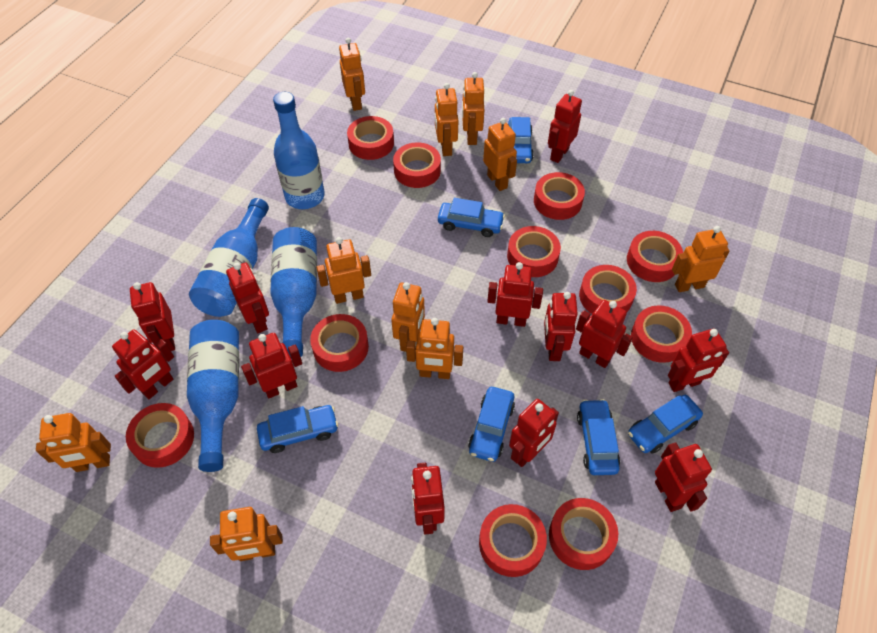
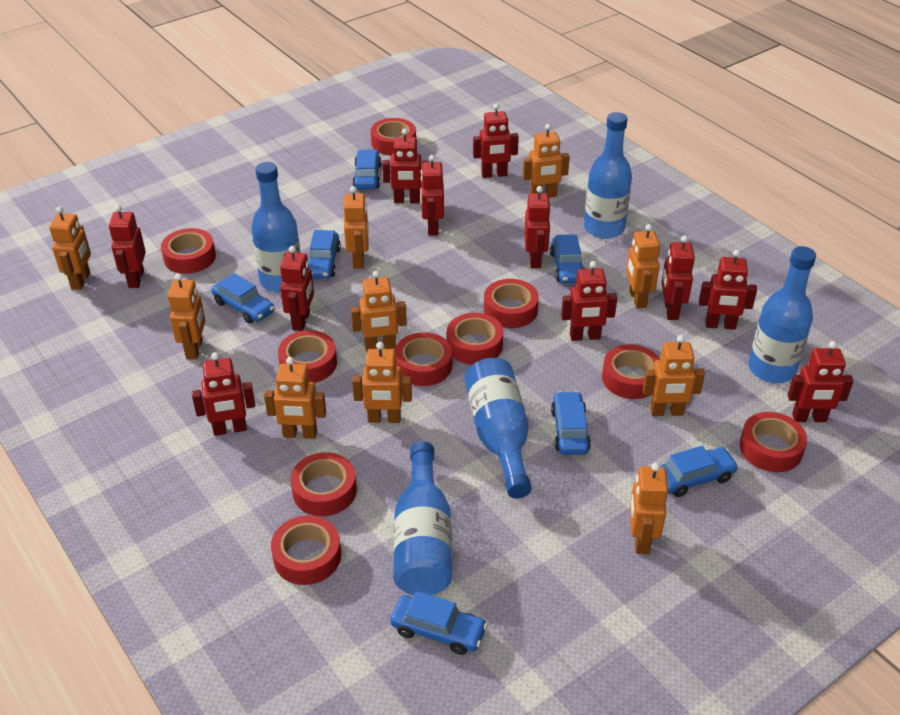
blue bottle: [187,320,239,472] [189,198,269,317] [270,227,317,357] [273,92,325,209] = 4 -> [251,162,301,293] [393,441,452,595] [465,358,532,499] [584,112,632,239] [749,246,816,383] = 5
blue car: [257,405,338,453] [438,198,505,237] [468,387,515,462] [508,117,534,163] [577,399,620,475] [628,395,703,454] = 6 -> [211,273,275,324] [308,230,341,279] [353,149,381,189] [390,591,488,655] [550,234,585,283] [551,391,591,455] [660,446,739,497] = 7
red robot: [112,329,174,399] [130,282,175,351] [226,263,269,333] [241,333,302,398] [411,463,445,535] [487,262,543,327] [509,399,559,467] [544,292,578,361] [548,90,582,163] [576,300,633,368] [655,442,712,512] [668,329,729,392] = 12 -> [109,205,146,288] [192,352,255,436] [280,246,314,331] [382,129,429,203] [421,155,444,236] [473,103,519,178] [524,186,551,268] [561,261,617,341] [661,236,695,320] [699,250,757,330] [788,341,854,422] = 11
red tape: [126,403,194,468] [310,314,369,372] [347,116,394,160] [393,142,441,188] [479,504,547,577] [507,226,561,277] [534,172,585,220] [549,498,618,570] [579,265,637,314] [627,231,683,282] [631,305,692,363] = 11 -> [161,228,216,274] [271,515,341,585] [278,330,337,383] [290,452,357,516] [371,118,416,156] [395,332,452,386] [447,313,503,365] [484,279,539,328] [602,344,661,399] [739,412,807,472] = 10

